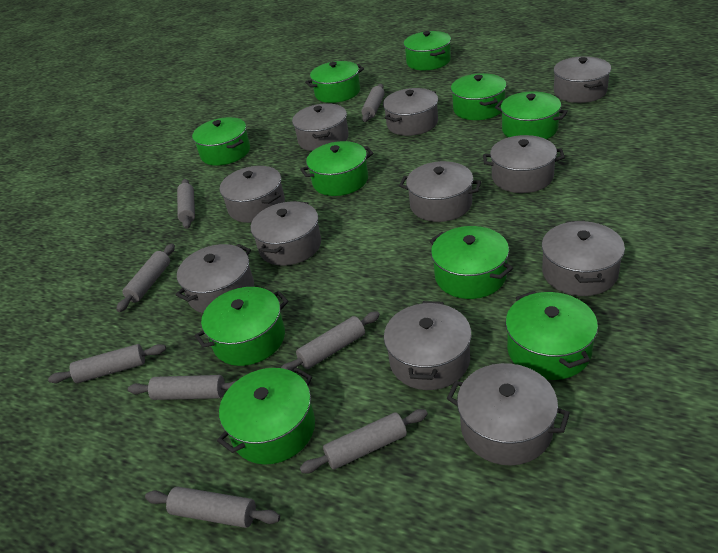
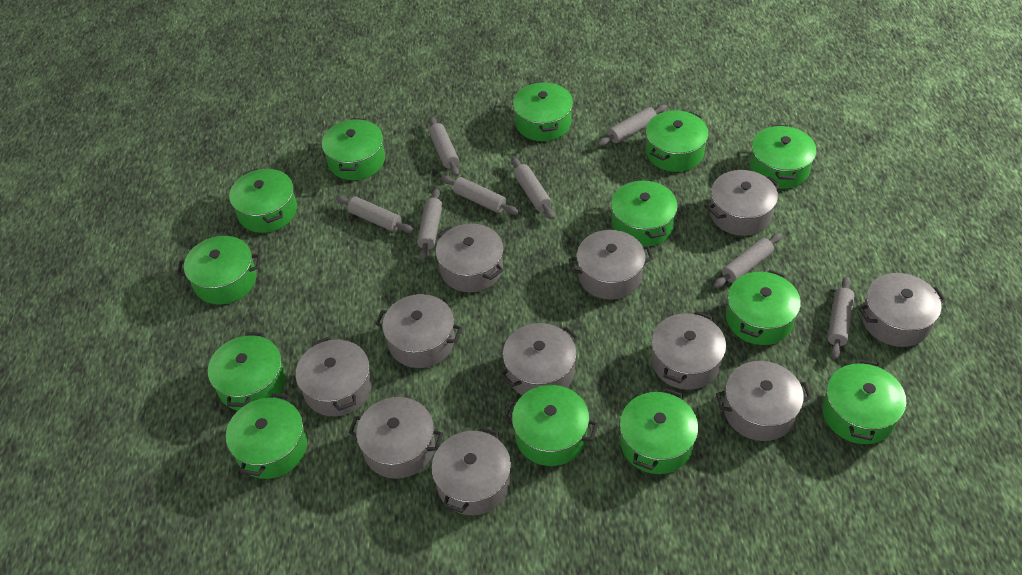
green pot: [192,117,250,166] [195,287,288,366] [217,367,315,465] [300,141,373,196] [305,61,364,103] [404,31,451,70] [430,226,513,299] [451,73,507,120] [495,91,568,139] [505,291,598,380] = 10 -> [177,236,261,304] [208,332,286,411] [226,393,307,479] [229,168,297,233] [322,118,385,180] [504,385,598,466] [513,81,573,141] [611,179,678,246] [620,388,698,474] [646,110,708,172] [726,270,801,345] [750,125,816,189] [823,359,906,444] = 13

